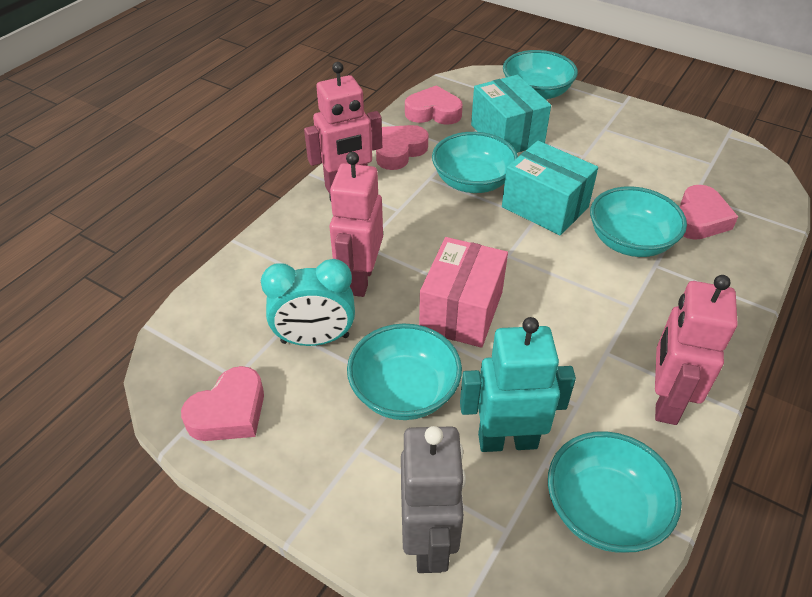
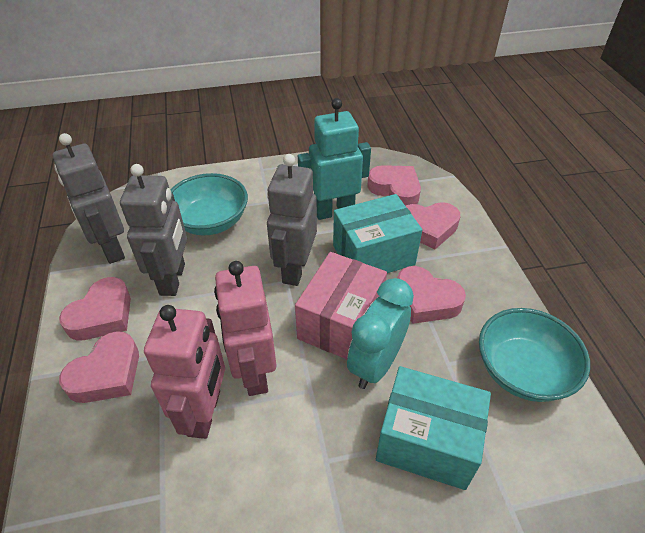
grey robot: [401,426,466,573] = 1 -> [53,133,125,264] [120,164,187,296] [267,154,317,286] = 3
pink heart: [181,366,264,441] [376,125,428,170] [405,85,463,125] [680,185,738,240] = 4 -> [59,277,131,340] [59,331,139,403] [367,165,421,205] [397,266,466,324] [405,202,460,249] = 5
pink robot: [304,62,382,194] [329,152,383,297] [655,275,737,425] = 3 -> [144,305,225,439] [214,261,277,396] = 2
turquoise bowl: [347,323,462,420] [432,132,518,193] [503,50,578,100] [548,431,682,553] [590,186,687,257] = 5 -> [171,173,248,235] [479,308,590,402] = 2

